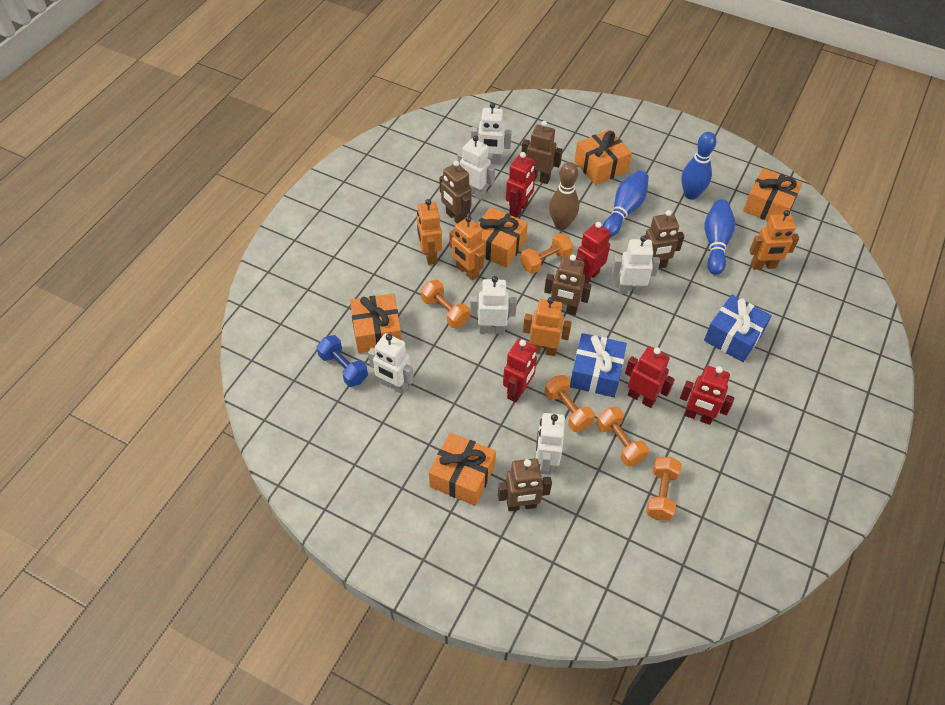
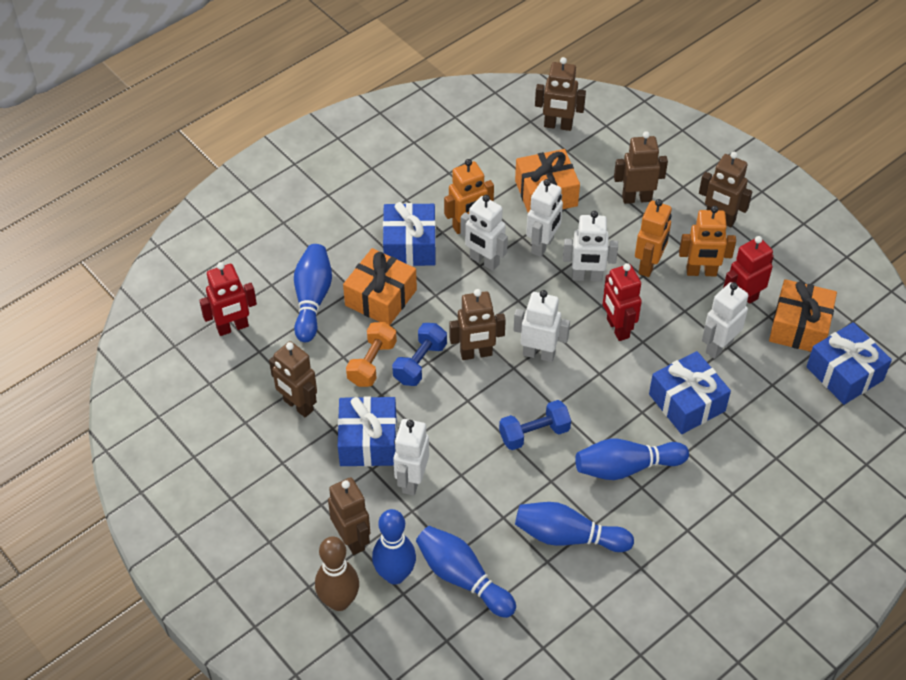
blue bowling pin: [603,170,649,237] [681,132,716,200] [705,200,735,275] = 3 -> [294,244,332,342] [372,509,416,584] [416,526,516,618] [515,502,634,552] [575,439,689,480] = 5
blue dumbbell: [317,335,368,387] = 1 -> [392,323,447,386] [499,400,571,450] = 2
blue gift: [570,333,627,397] [704,295,772,362] = 2 -> [338,396,397,467] [383,202,436,266] [649,351,731,434] [806,322,892,405] = 4
brown robot: [440,161,472,224] [498,458,552,511] [521,121,563,184] [544,255,592,315] [645,210,685,269] = 5 -> [269,341,317,417] [328,477,370,555] [449,289,506,360] [535,57,586,131] [614,131,668,204] [699,152,752,227] = 6
orange dumbbell: [421,280,470,328] [520,233,573,274] [544,375,595,432] [596,407,649,466] [646,457,682,521] = 5 -> [346,322,397,387] = 1
orange gift: [350,294,402,353] [429,432,496,506] [477,207,528,268] [574,129,632,185] [743,168,803,221] = 5 -> [343,248,417,325] [515,149,580,212] [769,279,837,352] = 3
orange robot: [417,199,442,265] [450,216,485,281] [523,297,572,356] [749,210,799,270] = 4 -> [444,159,494,234] [635,199,672,277] [679,206,736,276] = 3
red robot: [503,339,537,403] [506,152,535,218] [576,222,610,284] [625,346,675,408] [680,366,734,425] = 5 -> [199,262,257,336] [603,263,642,341] [723,236,774,304] = 3

